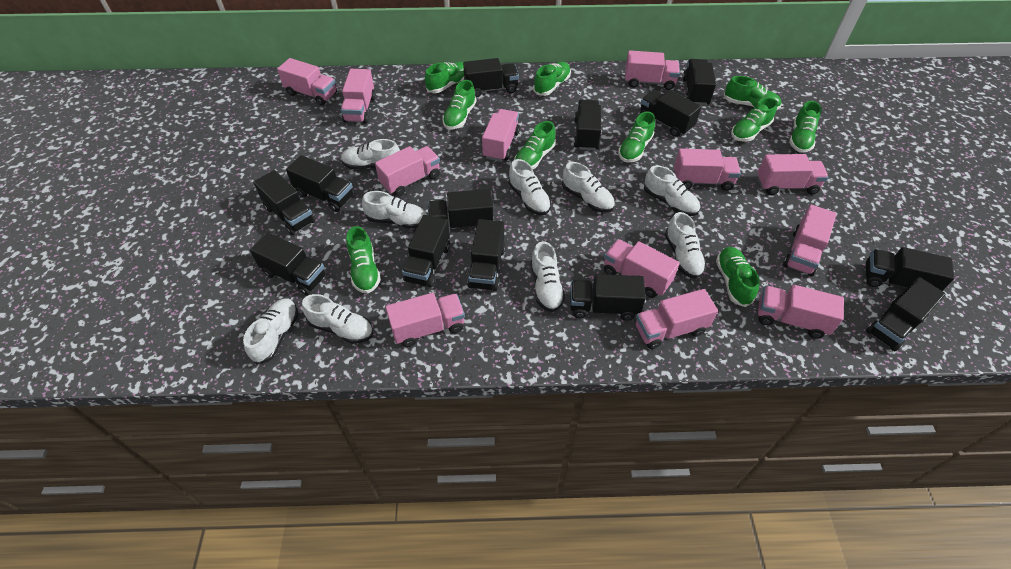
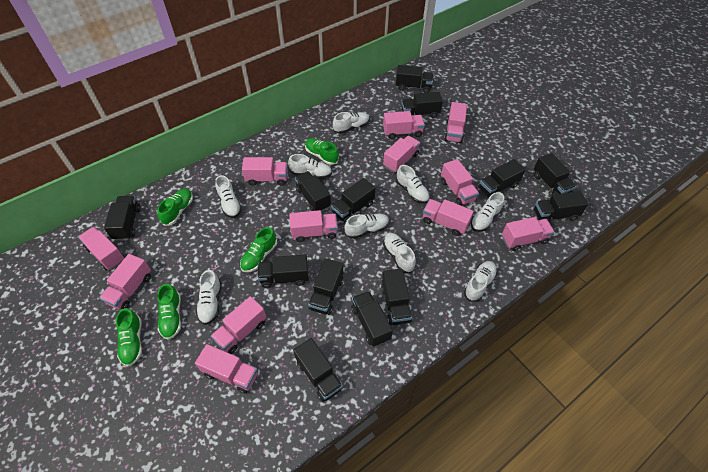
green shoe: [346,226,381,294] [425,62,464,93] [442,80,477,130] [514,121,556,169] [533,62,571,96] [618,111,655,163] [716,247,760,307] [724,76,781,110] [731,97,777,142] [789,101,821,152] = 10 -> [116,308,142,367] [157,189,193,226] [157,284,181,340] [240,227,277,272] [305,138,339,165] = 5

